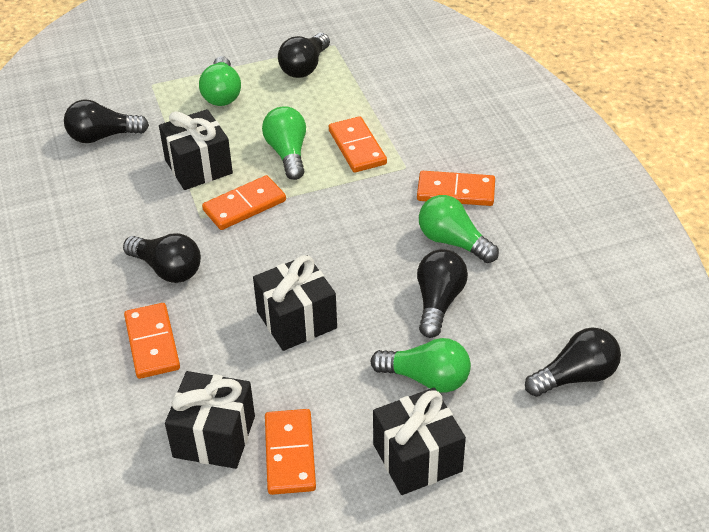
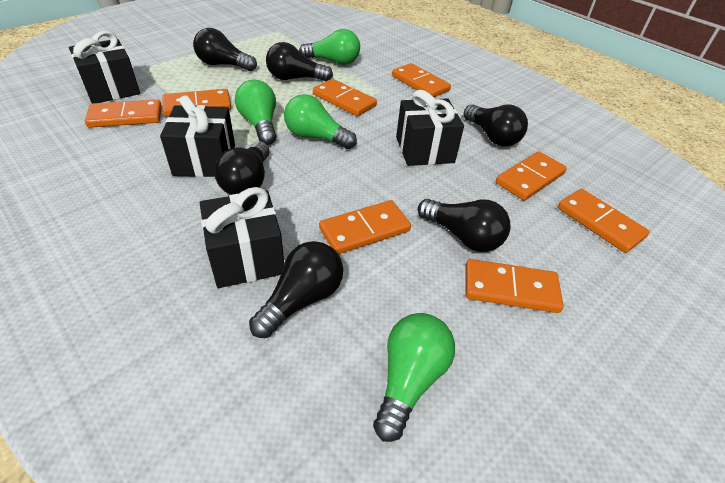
black light bulb: [64,100,149,143] [123,233,201,283] [278,33,330,78] [417,249,468,338] [525,327,621,397] = 5 -> [193,28,257,71] [214,141,270,195] [249,241,343,338] [266,42,333,82] [418,199,510,252] [464,104,528,146] = 6
orange domino: [124,303,180,379] [202,175,286,230] [265,409,316,495] [329,116,387,173] [417,171,495,206] = 5 -> [85,99,162,128] [162,89,231,117] [313,79,377,116] [319,200,411,254] [392,63,451,97] [465,259,564,313] [496,151,567,201] [558,189,650,253] = 8

